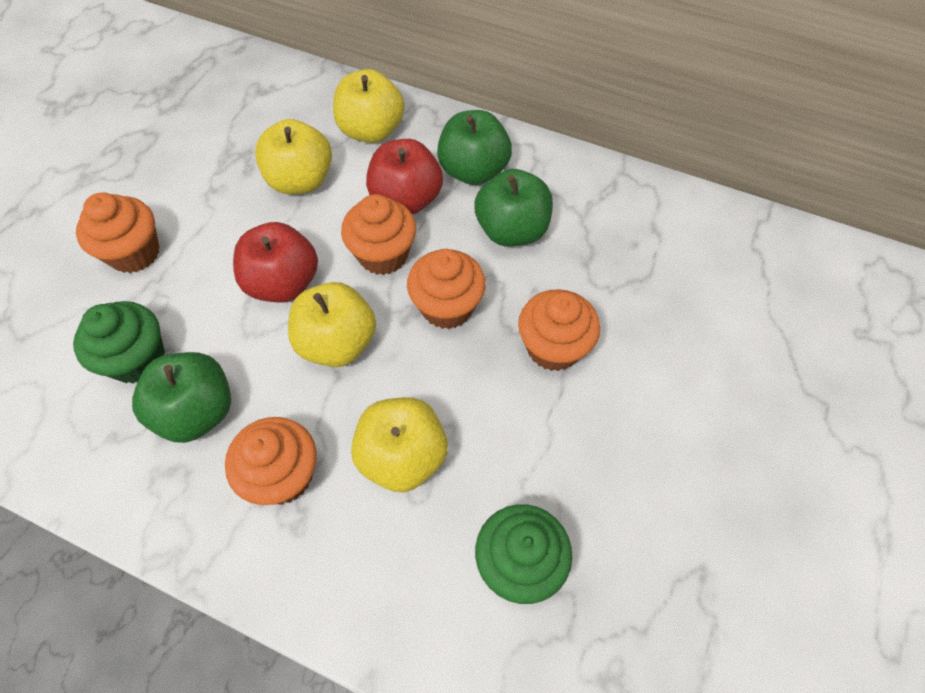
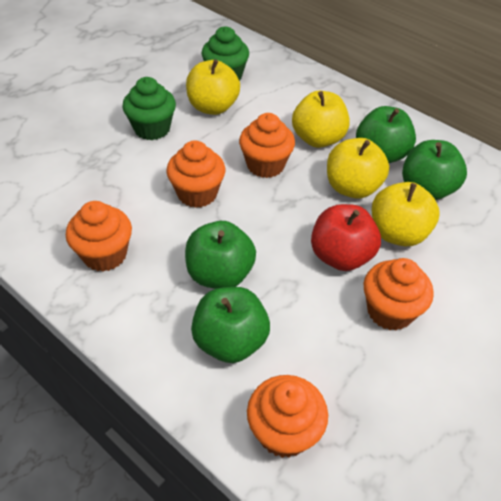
green apple: [132,352,231,443] [437,110,512,185] [474,169,553,247] = 3 -> [185,221,256,289] [191,287,270,363] [356,106,416,163] [402,140,467,200] = 4
red apple: [233,222,318,303] [366,139,443,214] = 2 -> [311,204,381,271] = 1

